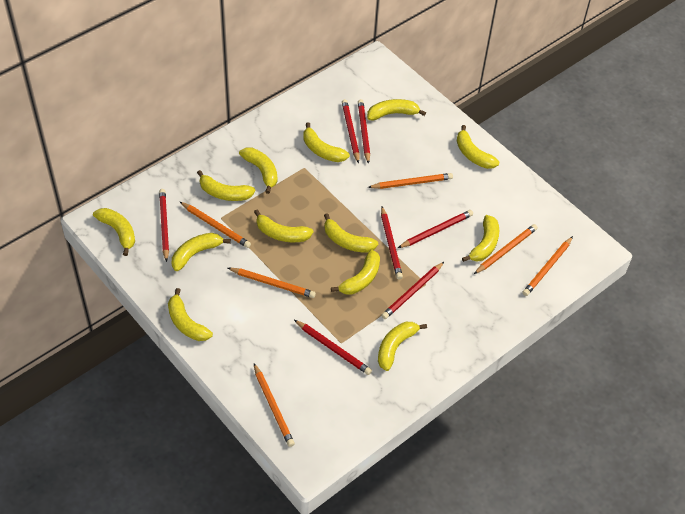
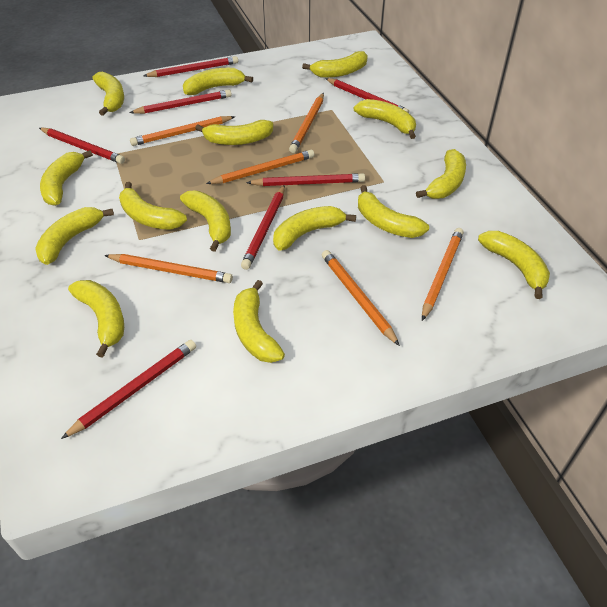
yellow banana: [93,208,135,256] [168,288,213,341] [172,233,231,271] [197,170,255,201] [239,148,277,194] [254,210,313,242] [303,122,350,162] [324,213,378,253] [331,250,380,295] [367,99,426,120] [378,322,427,371] [457,125,499,169] [462,215,499,262] = 13 -> [35,207,114,265] [40,150,93,206] [68,280,124,358] [92,72,124,116] [119,182,187,230] [180,190,231,252] [183,68,253,95] [195,120,273,145] [233,280,285,363] [273,206,356,251] [302,51,368,78] [354,99,416,139] [358,185,429,238] [416,149,466,199] [478,231,550,299] = 15

